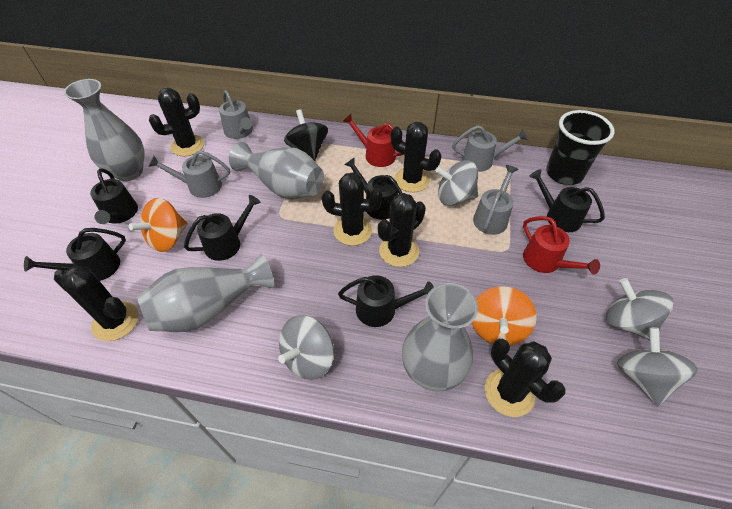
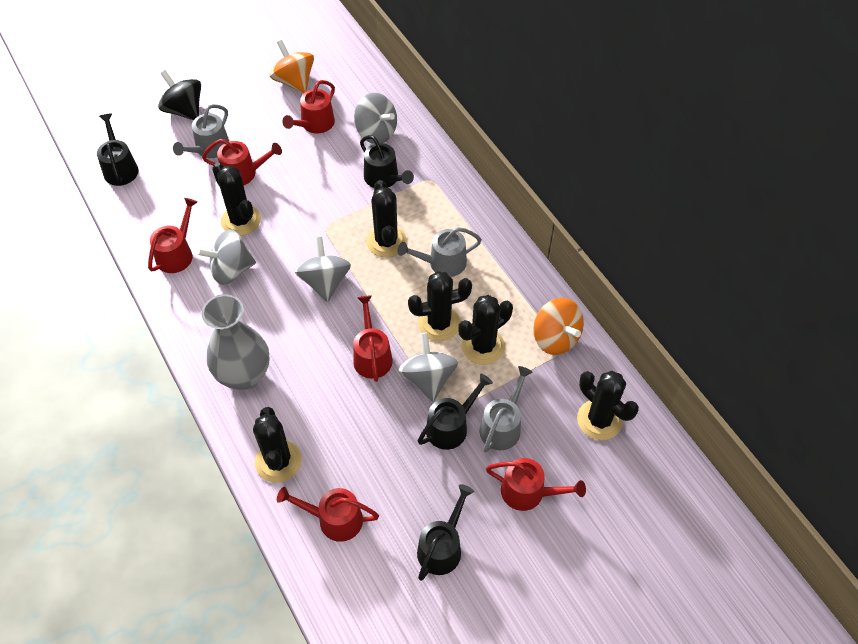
black cup: [546,110,615,185] = 1 -> none = 0
black watering can: [24,228,126,281] [90,168,138,224] [184,195,261,261] [338,275,434,327] [344,157,402,220] [529,169,605,232] = 6 -> [97,113,138,186] [360,135,414,188] [417,484,474,581] [418,374,493,450] = 4
grey vase: [64,79,144,181] [137,254,274,332] [229,142,324,199] [402,283,478,391] = 4 -> [202,294,270,390] = 1
grey watering can: [149,150,230,198] [219,90,253,139] [452,125,528,172] [473,165,518,235] = 4 -> [173,104,229,158] [397,227,482,277] [479,366,533,452] = 3
red watering can: [343,114,404,167] [523,216,600,274] = 2 -> [148,198,197,273] [202,139,282,185] [277,487,379,542] [282,80,335,133] [353,296,393,382] [486,458,586,511] = 6

